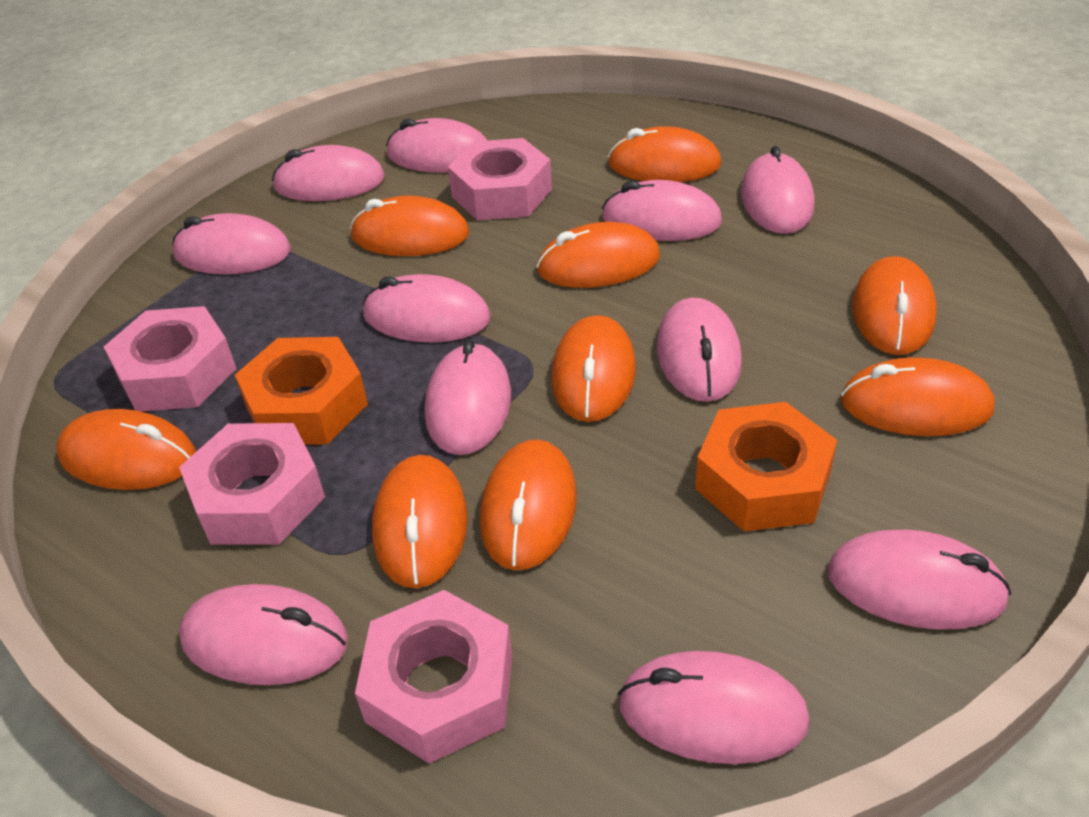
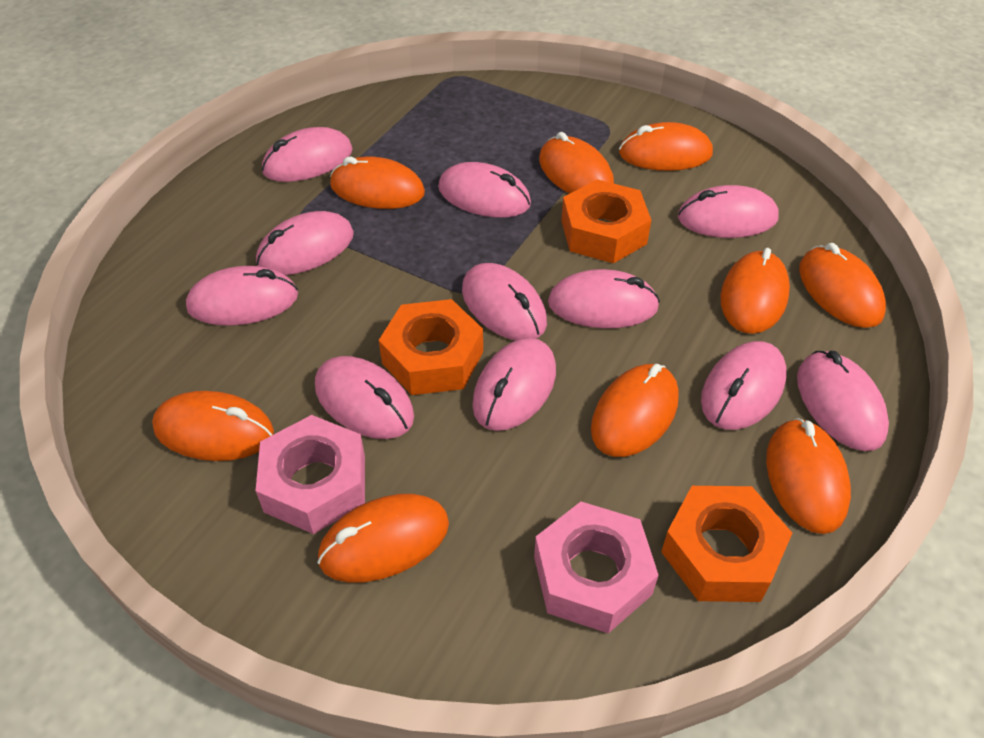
orange nut: [235,337,368,445] [695,402,837,532] = 2 -> [379,299,483,395] [561,179,651,263] [661,486,792,602] = 3
pink nut: [104,306,237,412] [179,423,325,545] [355,590,512,764] [448,138,552,220] = 4 -> [256,415,365,534] [534,502,659,633] = 2

